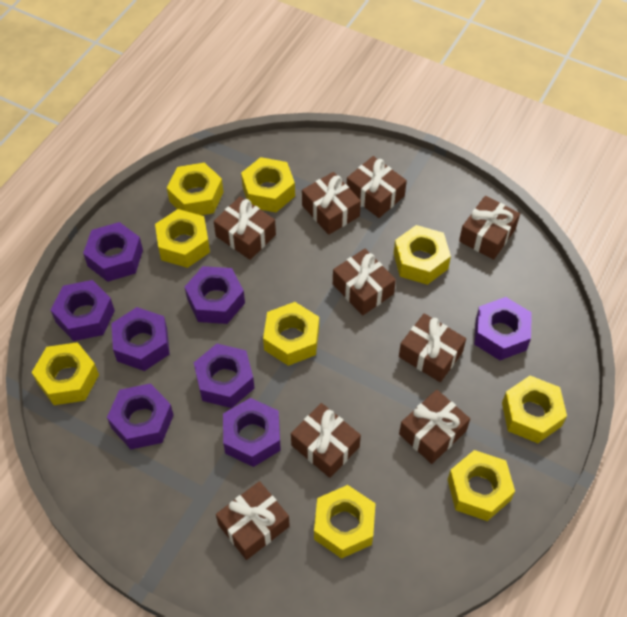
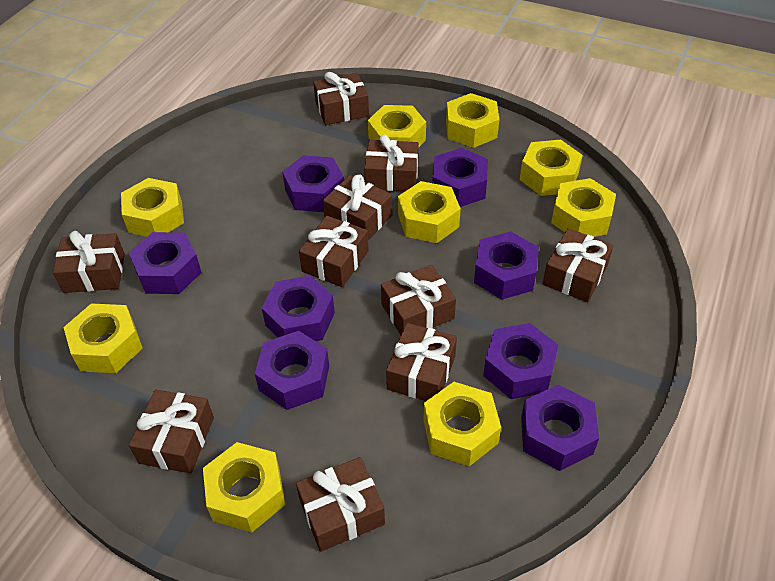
brown gift: [214,196,276,260] [216,481,290,560] [291,403,361,478] [302,172,361,235] [333,249,396,316] [347,156,407,218] [399,313,466,382] [399,390,470,464] [459,196,520,260] = 9 -> [53,231,125,293] [129,389,214,474] [296,457,385,552] [299,216,369,287] [313,72,369,125] [323,175,392,240] [364,135,419,191] [381,265,456,335] [386,323,457,401] [543,228,614,302] = 10

